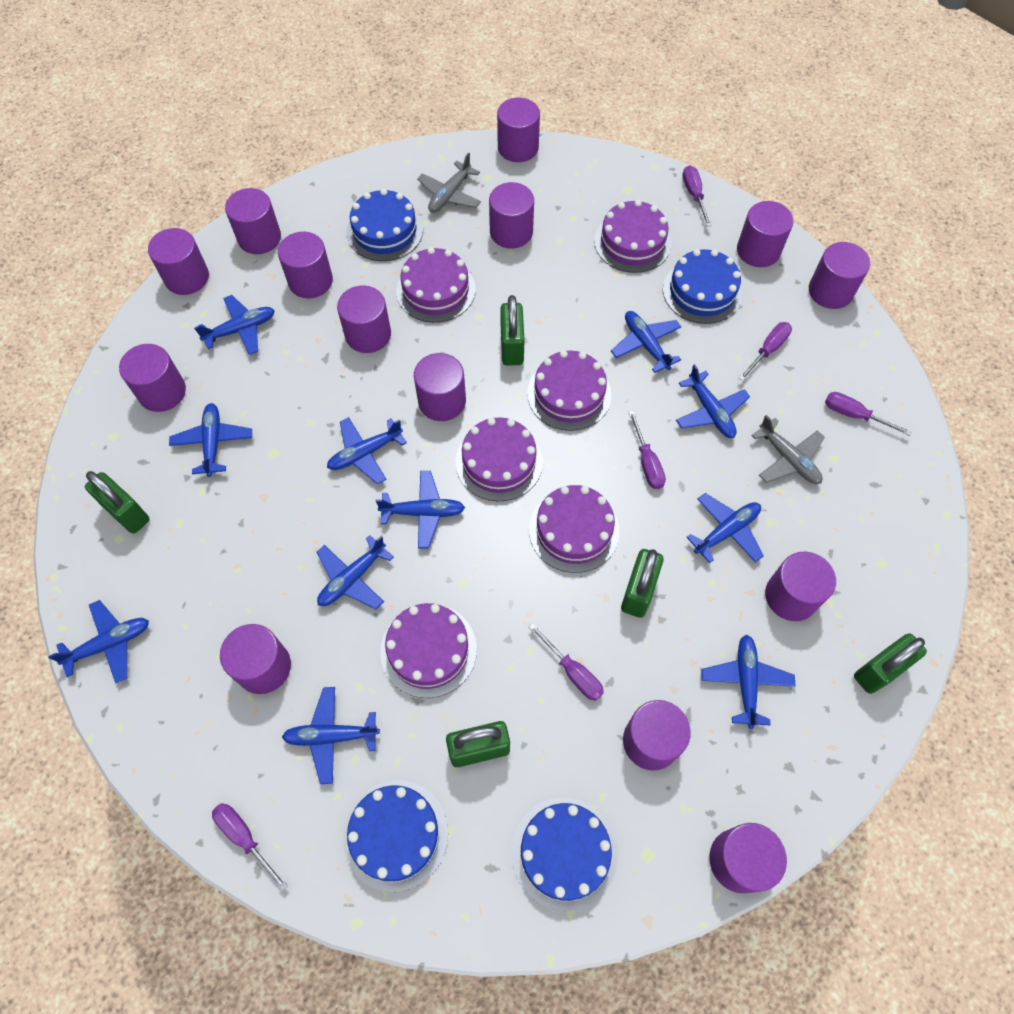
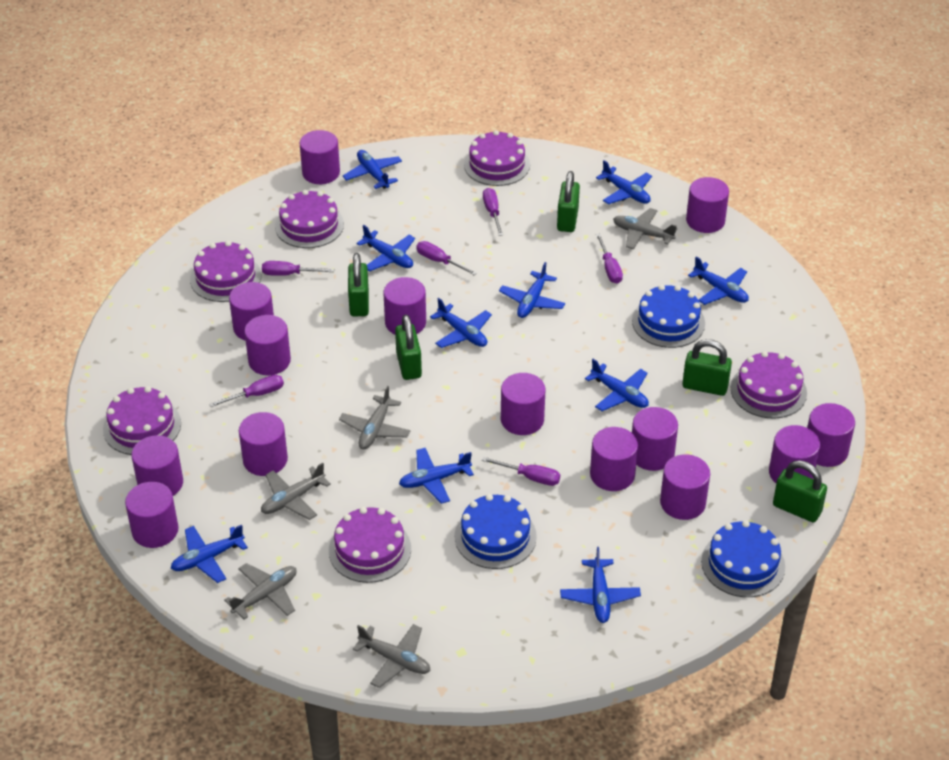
blue cake: [343,780,448,892] [346,189,423,261] [512,798,618,911] [663,249,742,324] = 4 -> [455,494,537,569] [632,285,705,348] [701,520,785,597] = 3
blue plane: [48,600,149,683] [169,403,252,477] [194,295,275,355] [282,687,380,784] [317,535,394,609] [327,417,407,484] [376,471,465,548] [611,311,681,373] [676,364,750,438] [686,493,764,563] [701,634,796,729] = 11 -> [171,525,248,583] [343,150,402,189] [357,225,415,272] [399,448,474,504] [430,298,492,348] [499,262,565,318] [560,547,641,623] [585,359,649,411] [596,160,652,204] [688,256,749,305] = 10
grey plane: [417,153,481,213] [751,415,825,484] = 2 -> [224,563,297,619] [261,463,331,520] [339,386,410,450] [353,624,430,688] [613,208,677,249] = 5

